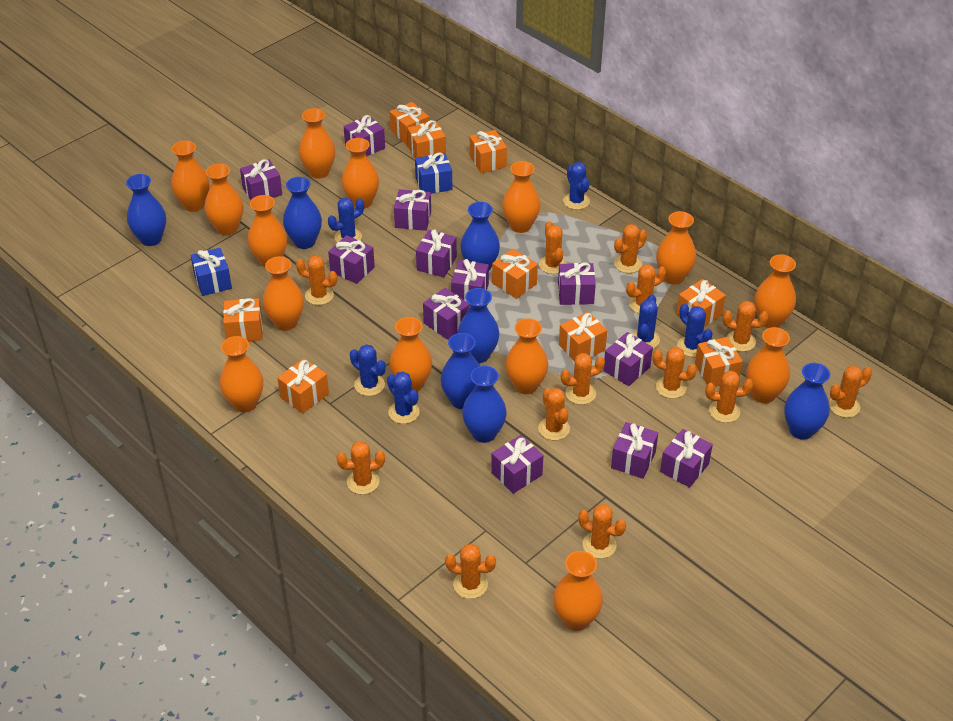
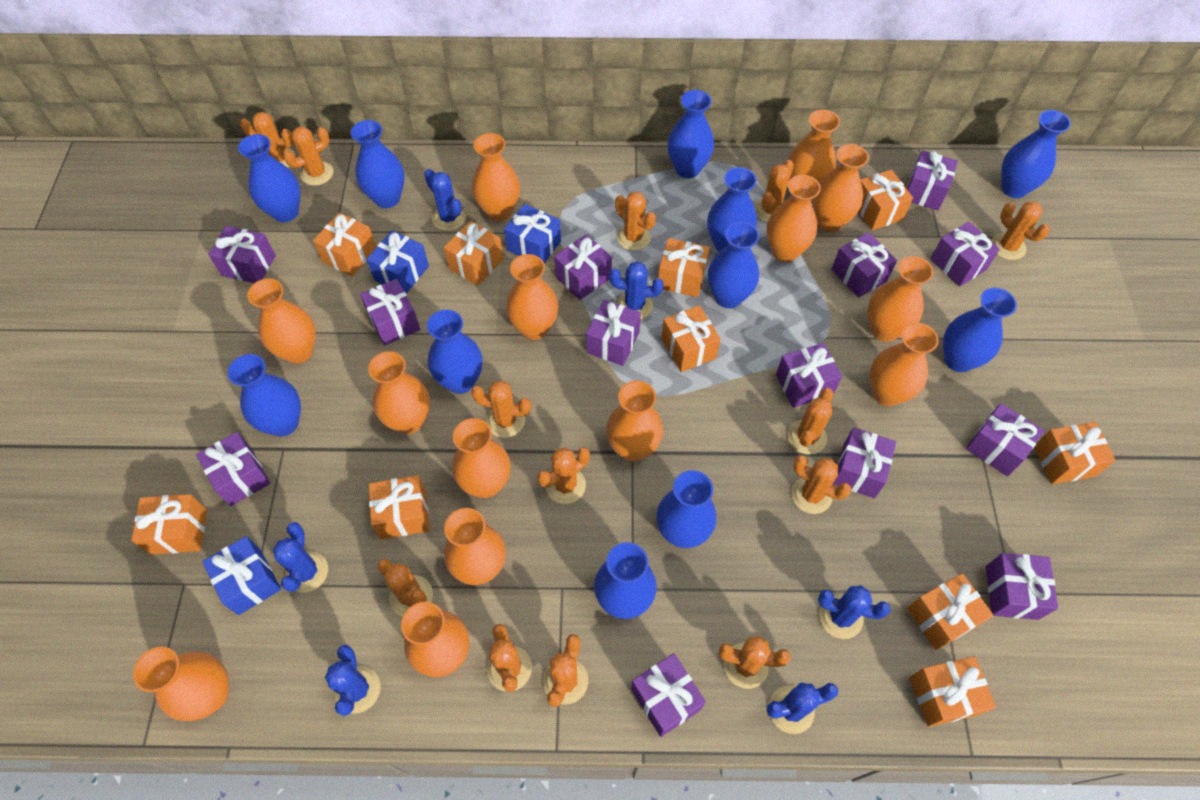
blue gift: [190,248,232,296] [415,152,452,194] = 2 -> [202,536,281,615] [367,230,429,294] [504,204,561,263] = 3
blue vase: [126,174,166,246] [283,177,322,249] [440,333,480,409] [458,288,499,363] [461,202,500,271] [462,366,507,443] [784,363,830,440] = 7 -> [228,354,301,436] [238,134,301,222] [351,120,405,208] [427,310,482,394] [594,542,657,619] [656,470,717,548] [667,90,714,178] [707,167,757,252] [708,222,759,308] [943,288,1017,372] [1001,110,1071,198] = 11
orange gift: [223,298,263,341] [277,358,329,414] [390,102,429,146] [407,120,446,158] [470,130,507,173] [492,249,538,299] [559,312,607,361] [676,279,726,327] [695,337,743,387] = 9 -> [131,494,207,555] [313,213,376,277] [369,475,430,539] [444,221,504,286] [658,238,710,297] [661,305,721,372] [858,170,913,230] [907,573,993,650] [909,656,996,727] [1034,422,1116,484] = 10
purple gift: [240,159,282,200] [328,235,375,284] [344,115,385,156] [394,189,431,231] [416,229,457,277] [423,288,470,340] [451,259,489,302] [491,435,543,494] [558,262,596,305] [603,332,653,386] [611,422,658,479] [660,429,713,488] = 12 -> [196,432,271,506] [209,226,276,283] [360,279,420,346] [554,234,612,300] [586,300,641,366] [631,653,706,737] [776,343,842,407] [831,232,897,298] [833,427,896,498] [907,150,958,211] [930,222,1000,287] [966,403,1044,477] [986,553,1058,620] = 13

